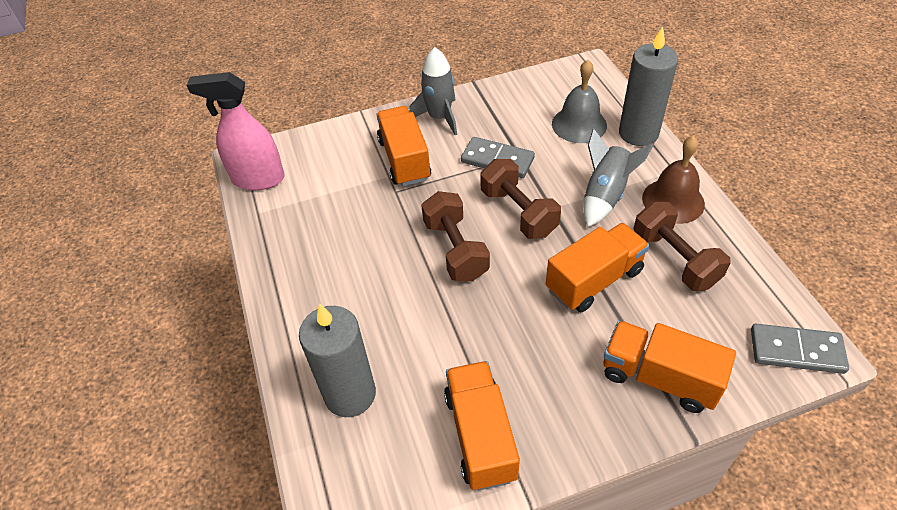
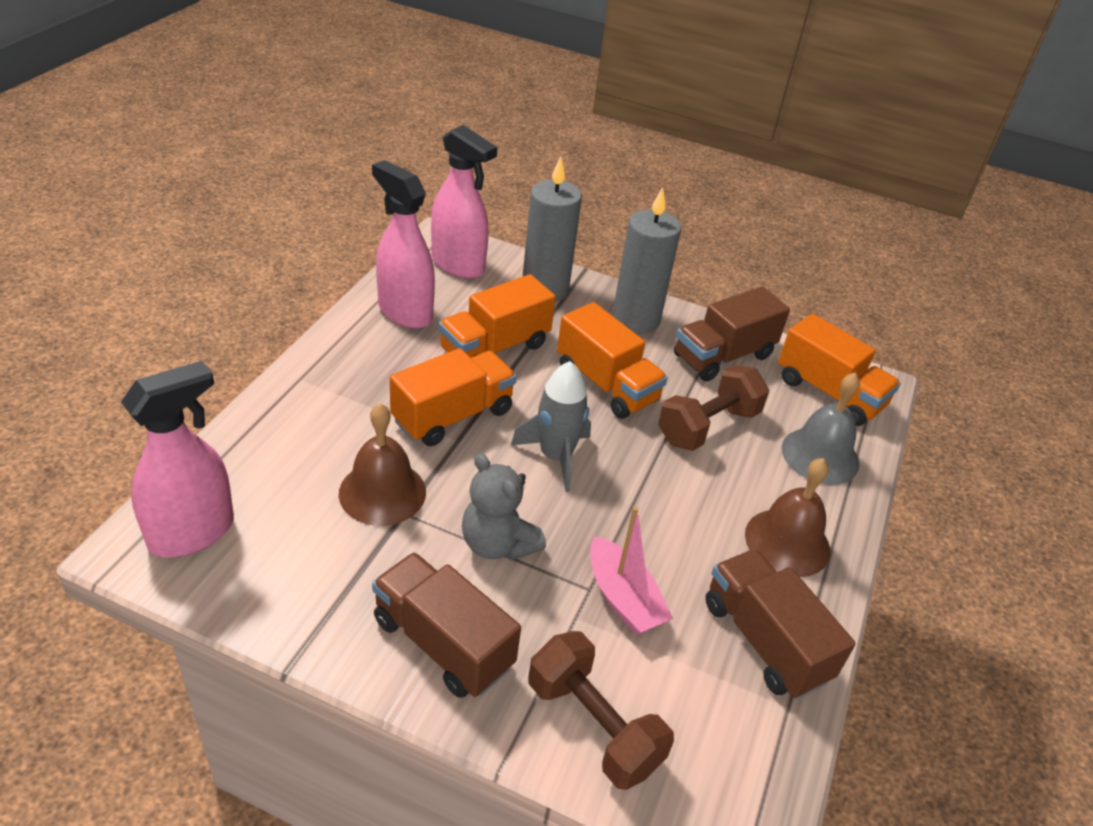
brown bell: [642,136,705,224] = 1 -> [339,403,426,526] [745,458,830,577] = 2
brown dumbbell: [421,191,490,281] [480,159,561,239] [633,202,730,291] = 3 -> [529,631,674,790] [658,365,769,451] = 2
brown truck: none = 0 -> [372,552,521,698] [674,287,790,382] [705,549,856,699] = 3
grey domino: [461,137,535,178] [751,324,849,374] = 2 -> none = 0
grey rocket: [409,47,457,135] [583,129,654,227] = 2 -> [511,361,591,492] = 1
grey teddy bear: none = 0 -> [462,453,546,560] = 1
pink boat: none = 0 -> [590,506,673,635] = 1
pink spray bottle: [187,72,285,190] = 1 -> [121,361,234,558] [372,160,435,329] [431,125,497,279] = 3

